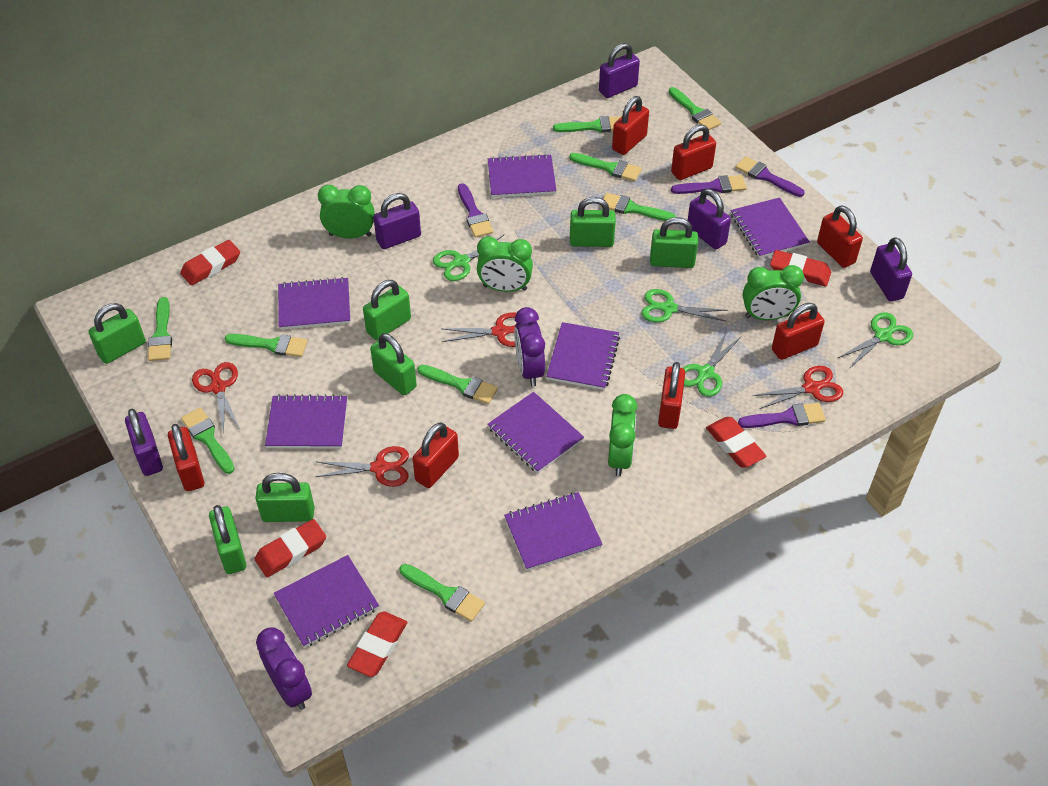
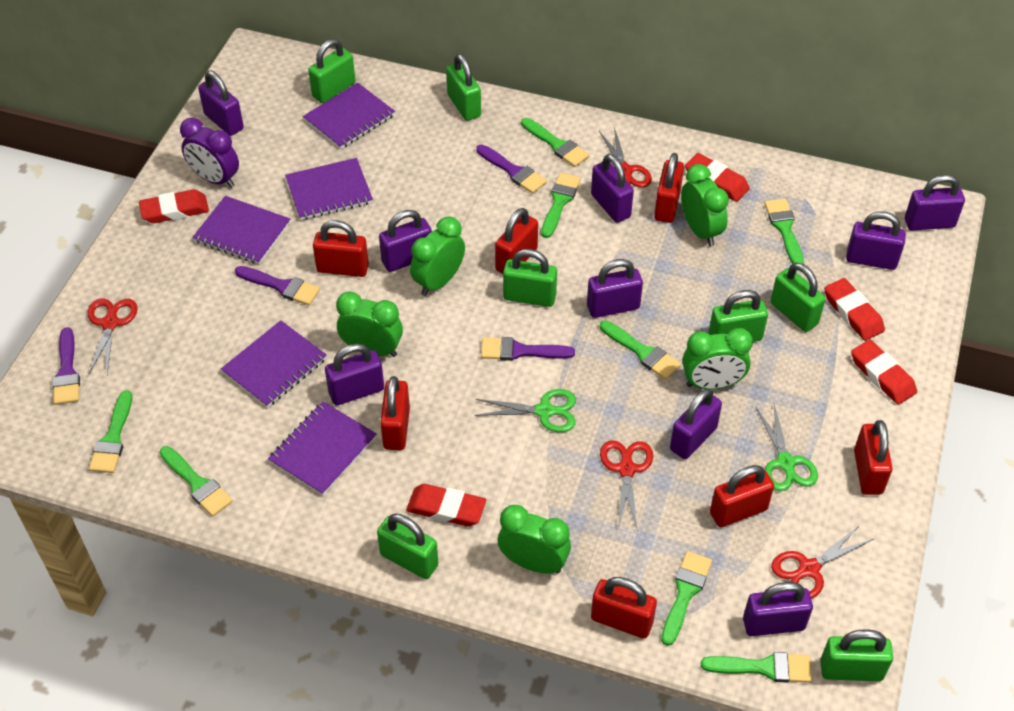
green brush: [148,297,172,361] [181,408,235,474] [225,334,308,357] [399,564,485,622] [417,365,498,404] [553,116,622,133] [569,153,642,181] [600,193,676,221] [669,87,721,130] = 9 -> [89,390,132,473] [160,446,233,517] [521,118,589,167] [541,172,581,238] [600,320,681,380] [661,551,712,646] [701,652,812,683] [764,199,804,264] = 8
green clock: [318,185,374,239] [477,236,533,292] [608,394,637,476] [742,265,804,320] = 4 -> [336,292,403,357] [410,216,465,296] [498,505,571,574] [681,164,729,246] [683,328,753,389] = 5
green scissors: [433,234,505,281] [641,289,728,322] [683,331,741,397] [838,312,913,369] = 4 -> [475,389,576,432] [756,404,818,491] = 2
purple clock: [256,627,312,710] [514,307,545,386] = 2 -> [180,118,239,188] = 1
purple notebook: [265,394,347,448] [274,555,379,648] [278,277,350,330] [487,392,584,473] [488,154,557,198] [504,492,603,571] [546,322,620,390] [731,197,810,258] = 8 -> [192,196,290,264] [221,320,327,408] [268,401,377,496] [285,158,373,220] [303,82,395,149] = 5
purple padlock: [125,409,163,476] [373,193,421,249] [599,43,640,98] [687,189,731,249] [870,237,912,301] = 5 -> [198,71,244,136] [325,343,384,406] [379,210,432,272] [587,259,643,318] [591,154,634,223] [670,389,722,459] [743,582,813,636] [846,211,906,270] [905,174,965,231] = 9

